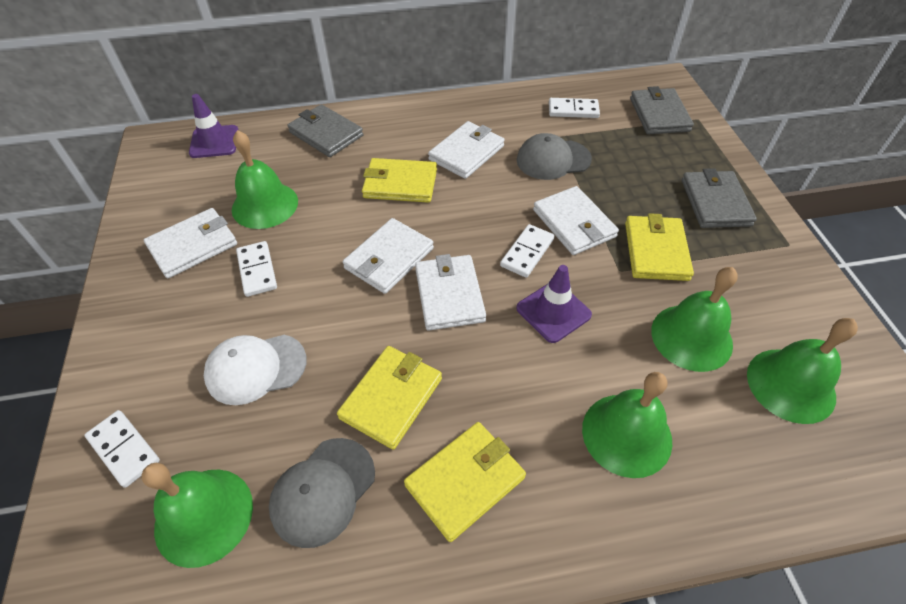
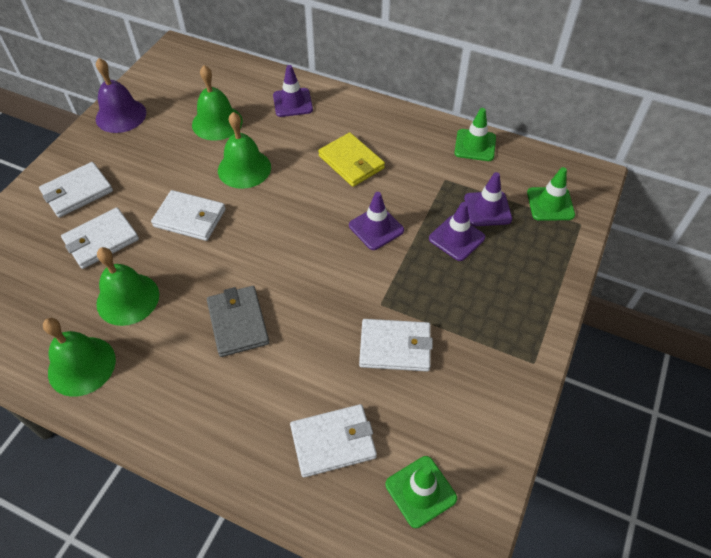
green bell: [142,463,253,568] [232,130,298,229] [582,372,672,478] [651,267,738,372] [747,318,858,424] = 5 -> [43,318,116,397] [96,247,159,326] [192,65,243,141] [218,112,271,189] = 4
green traffic cone: none = 0 -> [386,456,457,528] [454,108,496,161] [527,167,575,221] = 3
grey cap: [269,438,375,548] [517,133,592,180] = 2 -> none = 0
grey wallet: [287,104,364,157] [630,86,694,134] [682,168,757,228] = 3 -> [207,286,269,357] = 1
purple bell: none = 0 -> [96,58,146,133] = 1
purple traffic cone: [189,94,239,158] [516,265,592,343] = 2 -> [273,65,313,117] [349,192,404,250] [429,202,485,261] [464,172,512,226] = 4
white cap: [204,335,307,405] = 1 -> none = 0
white domino: [85,410,160,488] [236,241,277,297] [500,224,554,278] [549,98,600,118] = 4 -> none = 0
yellow wallet: [337,346,442,450] [362,158,437,203] [404,422,526,542] [625,213,694,281] = 4 -> [318,132,385,187] = 1

